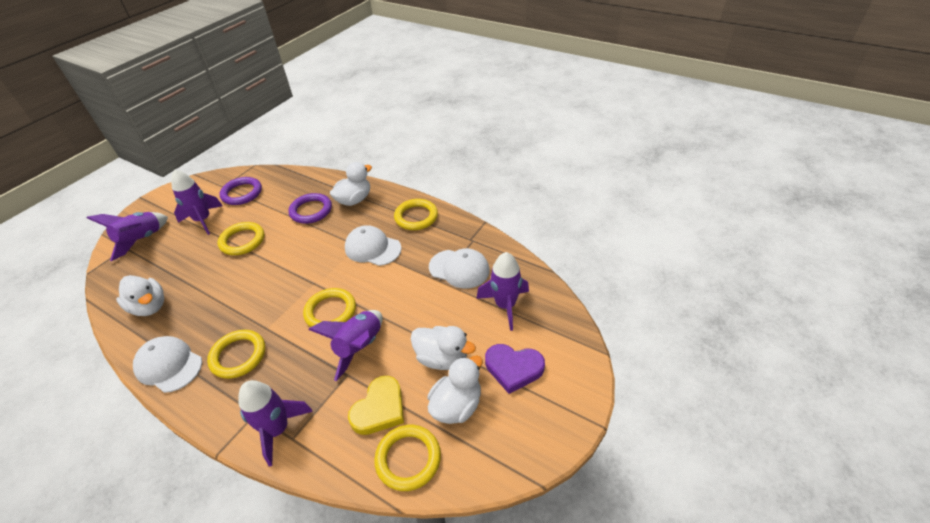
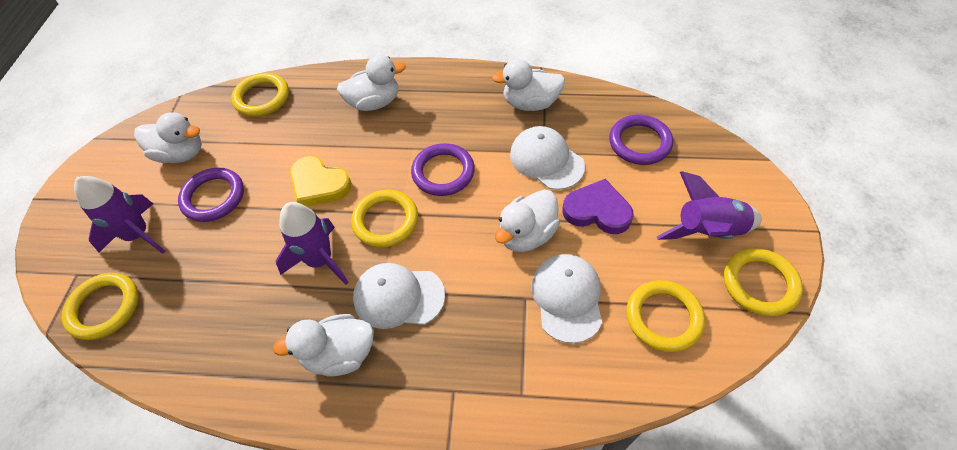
purple ring: [219,177,262,205] [288,193,332,224] = 2 -> [178,168,244,222] [411,143,475,196] [609,115,673,165] = 3
purple rocket: [87,212,168,261] [171,170,223,235] [239,380,313,466] [308,310,383,381] [476,252,529,331] = 5 -> [74,176,165,254] [276,202,349,285] [657,171,762,240] = 3
white duck: [116,275,164,316] [330,162,372,206] [411,326,476,370] [427,355,483,424] = 4 -> [134,112,202,163] [273,314,374,376] [337,55,406,111] [492,59,565,111] [495,190,560,252] = 5

